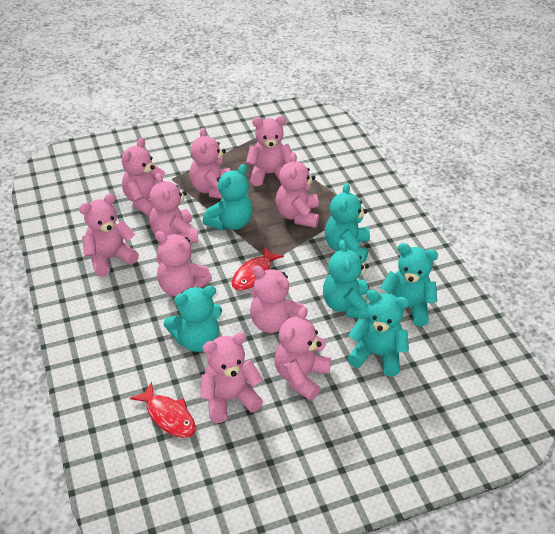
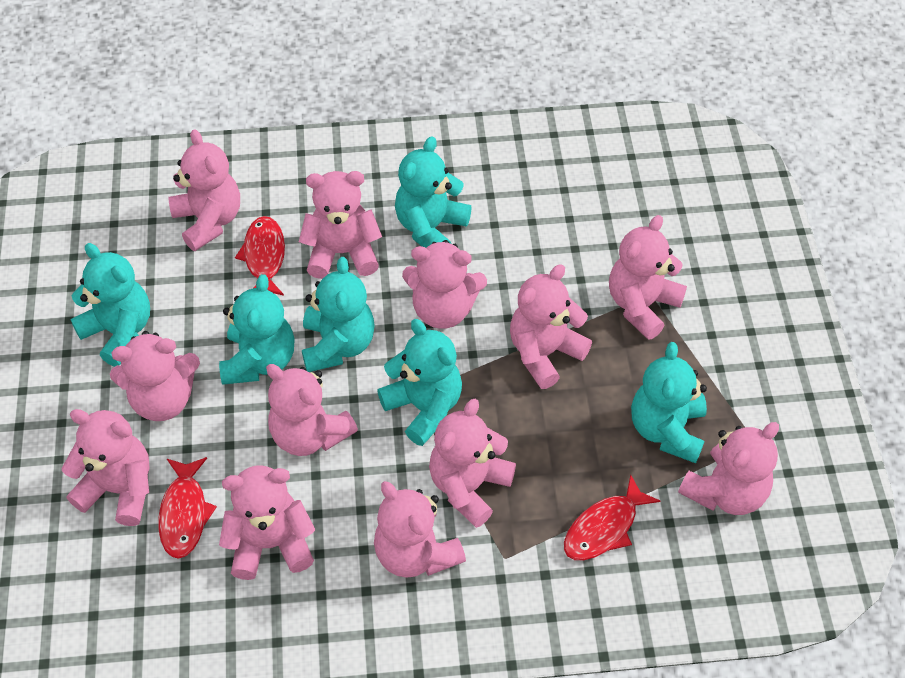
pink teddy bear: [79,193,139,277] [122,138,165,217] [149,173,198,243] [155,231,212,297] [189,127,231,199] [200,332,263,423] [246,116,292,186] [250,265,304,333] [274,307,331,401] [276,152,319,228] = 10 -> [62,409,150,526] [110,331,200,421] [168,129,240,251] [219,466,315,580] [266,364,358,456] [299,171,382,279] [374,481,466,578] [402,240,487,329] [429,399,516,528] [510,264,592,389] [609,215,687,340] [678,422,779,515] = 12
red fish: [130,382,196,438] [232,246,284,290] = 2 -> [158,457,217,559] [235,216,285,296] [564,474,660,560] = 3

